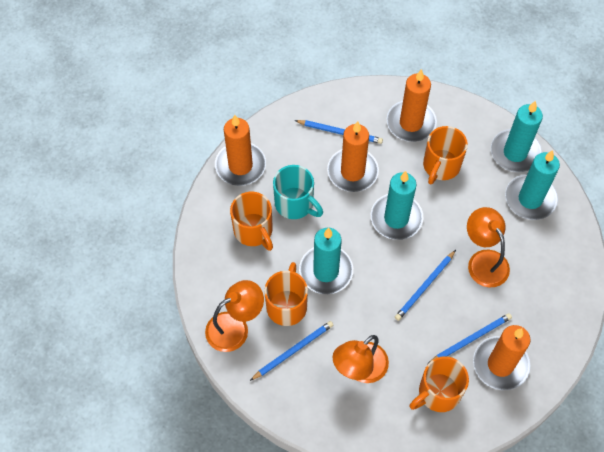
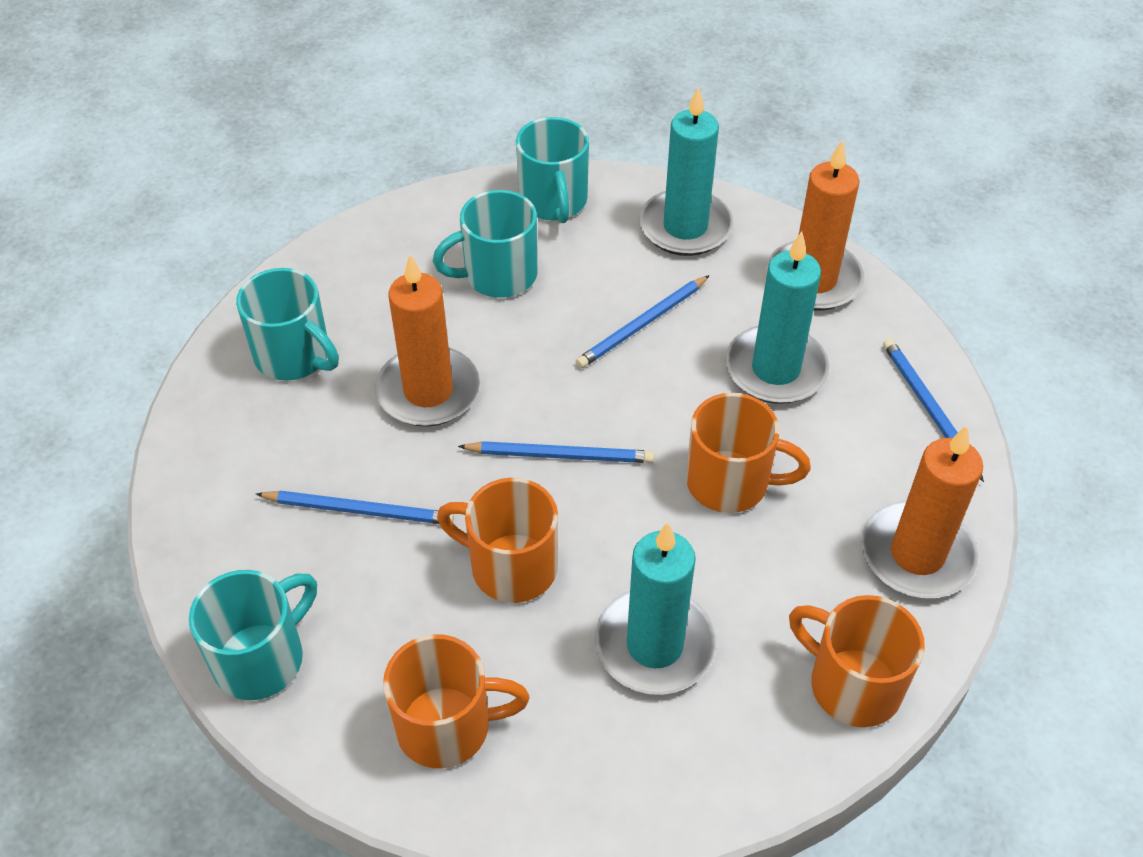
orange candle: [215,115,266,186] [327,121,379,192] [387,69,437,142] [473,325,530,390] = 4 -> [375,254,480,427] [766,140,865,311] [861,425,983,598] = 3
orange lamp: [205,280,264,352] [333,335,389,383] [467,207,510,287] = 3 -> none = 0
turquoise candle: [299,227,353,294] [371,171,423,240] [491,101,543,172] [505,150,560,220] = 4 -> [595,522,716,695] [639,86,733,256] [725,231,829,404] = 3
turquoise mug: [273,165,323,219] = 1 -> [189,570,317,700] [236,268,339,381] [433,190,537,298] [516,117,589,223] = 4

